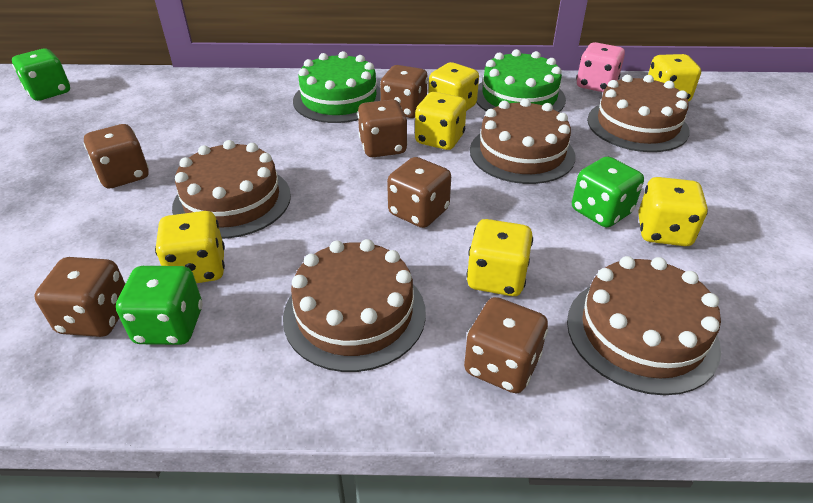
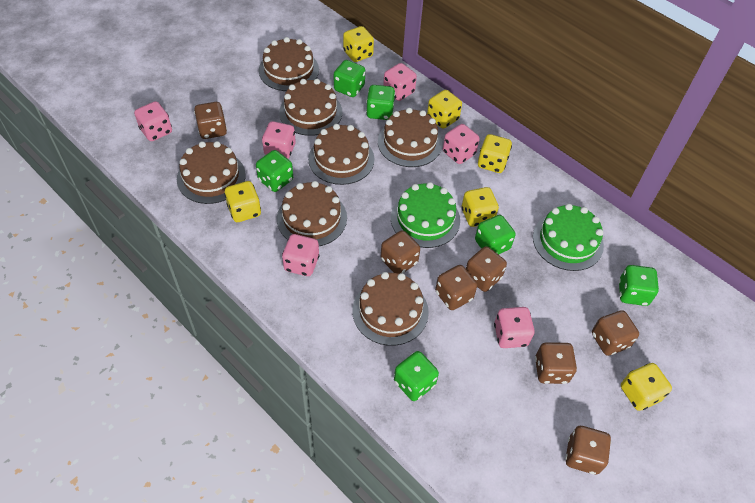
brown cake: [172,140,291,239] [283,239,426,372] [470,98,575,184] [567,256,721,396] [587,75,690,152] = 5 -> [177,141,246,204] [259,37,319,91] [277,181,347,246] [279,79,342,136] [308,124,374,185] [352,272,429,346] [378,108,442,167] = 7
brown dice: [34,257,125,337] [84,124,149,188] [357,100,408,157] [380,65,428,118] [387,157,451,228] [464,297,548,393] = 6 -> [194,102,227,139] [381,230,420,274] [435,265,477,310] [466,246,507,292] [535,342,577,384] [565,426,611,475] [592,310,639,356] = 7
green dice: [12,49,70,101] [116,266,203,345] [572,156,644,228] = 3 -> [256,150,293,192] [334,60,365,97] [366,85,395,120] [394,351,439,401] [475,215,516,255] [619,265,659,306] = 6
pink dice: [576,42,625,92] = 1 -> [134,101,172,141] [262,121,296,159] [282,234,319,276] [383,63,417,101] [443,124,480,164] [494,307,535,348] = 6

